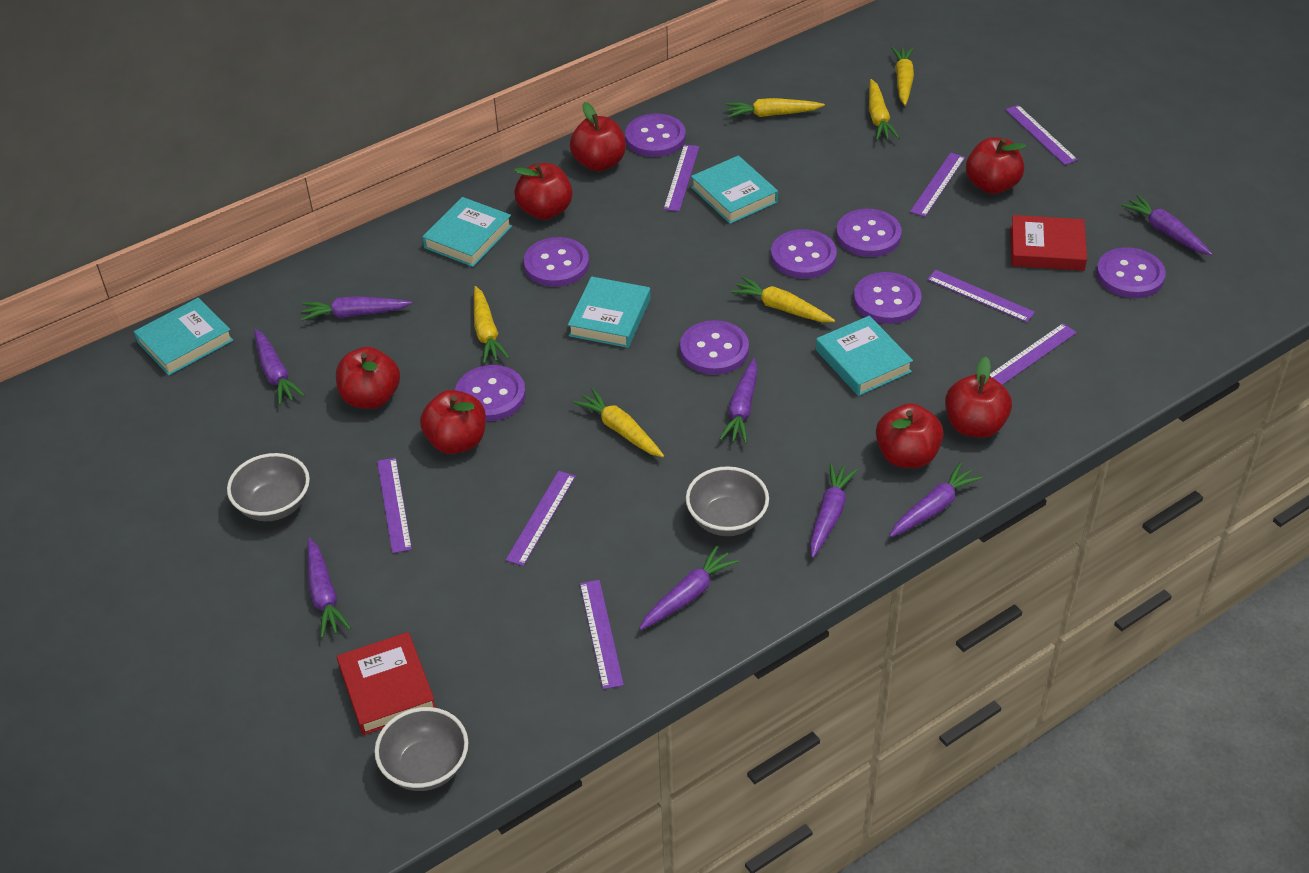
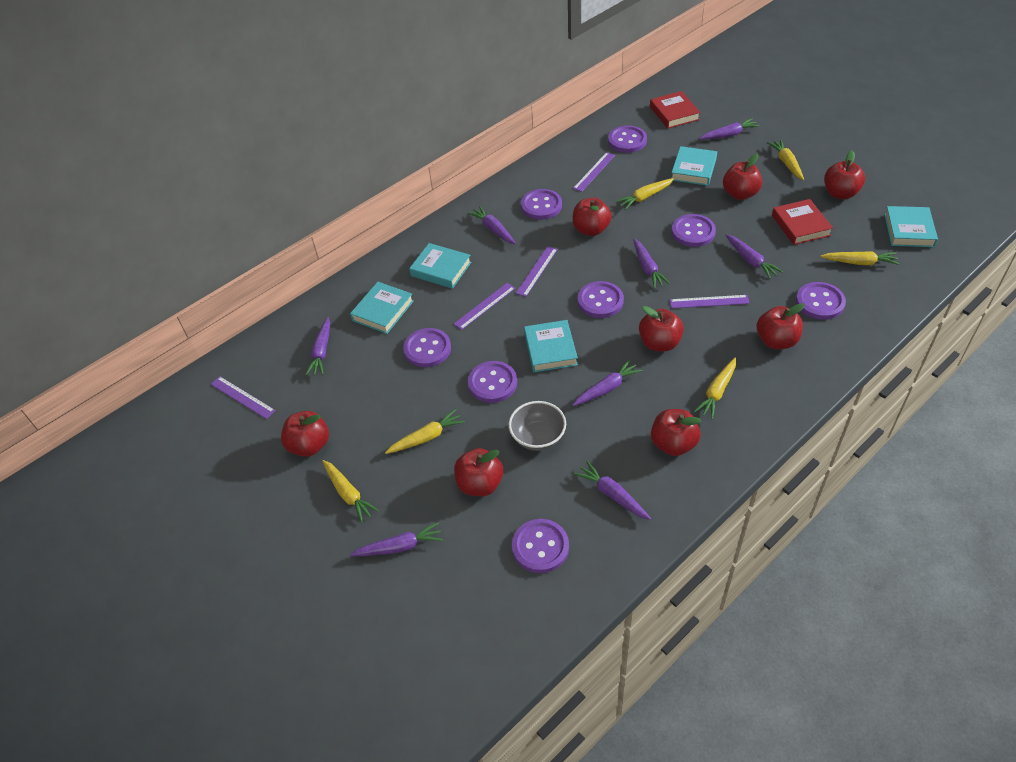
grey bowl: [227,453,310,521] [374,707,469,791] [686,466,769,536] = 3 -> [509,401,566,451] = 1
purple ruler: [377,457,412,553] [506,471,576,566] [580,580,624,689] [663,144,699,211] [910,153,965,217] [927,270,1035,322] [990,323,1077,385] [1005,105,1078,165] = 8 -> [211,376,276,419] [454,283,515,330] [516,246,558,297] [573,152,615,192] [670,295,750,308] = 5
red apple: [336,347,400,409] [420,390,486,454] [514,163,573,220] [570,102,626,171] [876,403,944,468] [945,357,1012,438] [966,138,1026,194] = 7 -> [281,411,329,457] [454,448,503,496] [573,197,612,236] [639,306,684,352] [651,409,701,456] [723,154,762,200] [757,303,805,349] [824,150,865,199] = 8

